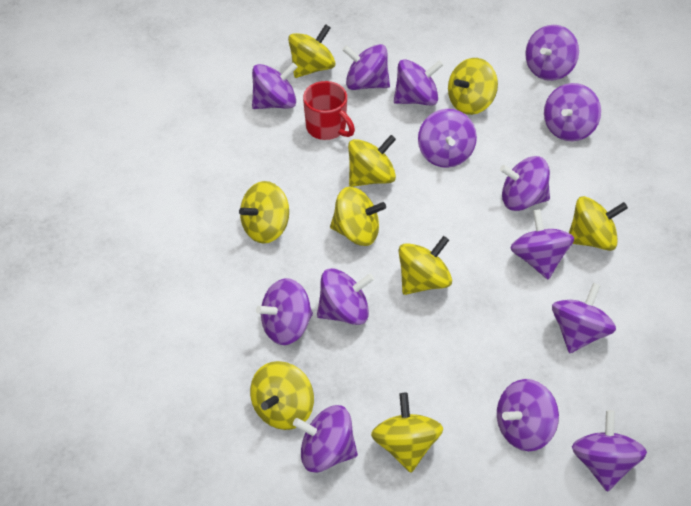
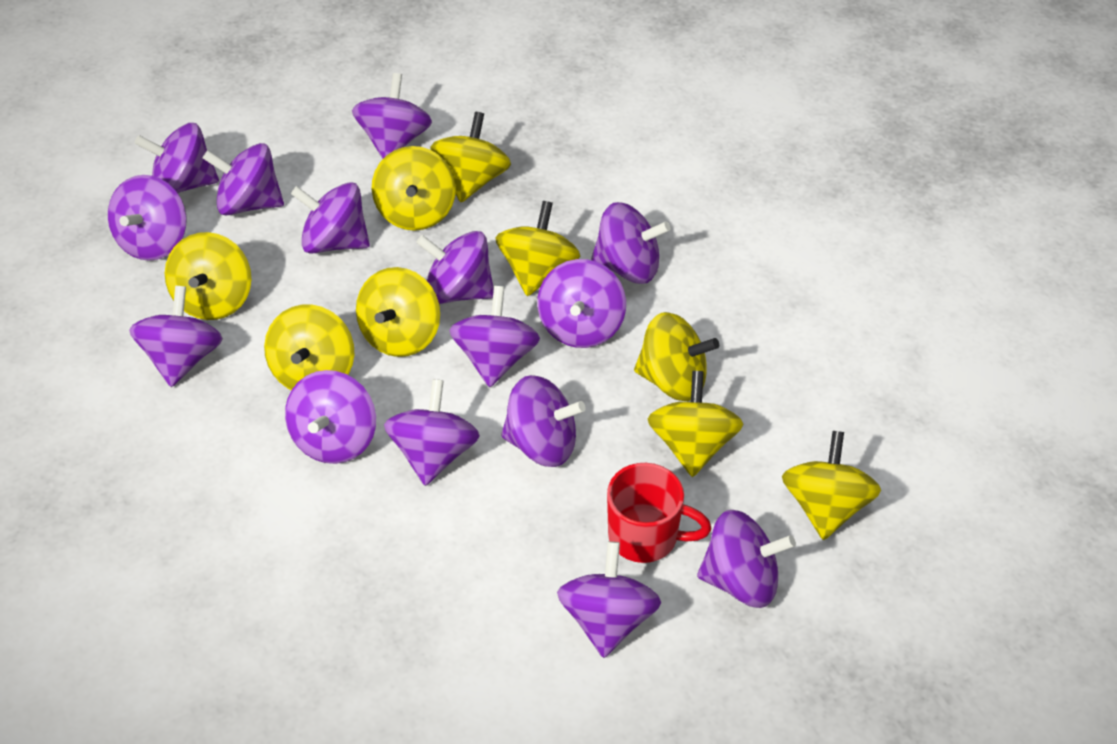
purple spinning top: [252,63,298,109] [256,278,313,345] [293,405,358,472] [317,268,374,325] [343,44,390,90] [394,59,443,105] [418,109,477,168] [497,379,559,451] [500,156,550,211] [510,209,574,279] [525,25,579,81] [544,83,601,141] [552,283,616,353] [572,410,647,492] = 14 -> [108,175,187,261] [129,286,223,387] [135,123,219,193] [203,143,284,215] [285,370,376,464] [291,182,370,254] [352,73,432,159] [384,379,480,486] [416,231,494,304] [449,286,540,387] [501,375,586,467] [537,259,626,348] [557,541,661,658] [591,202,671,284] [697,510,796,608] = 15

